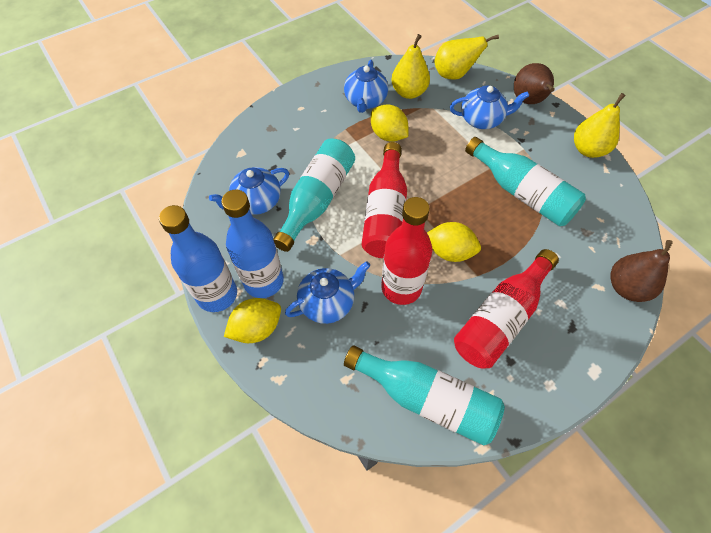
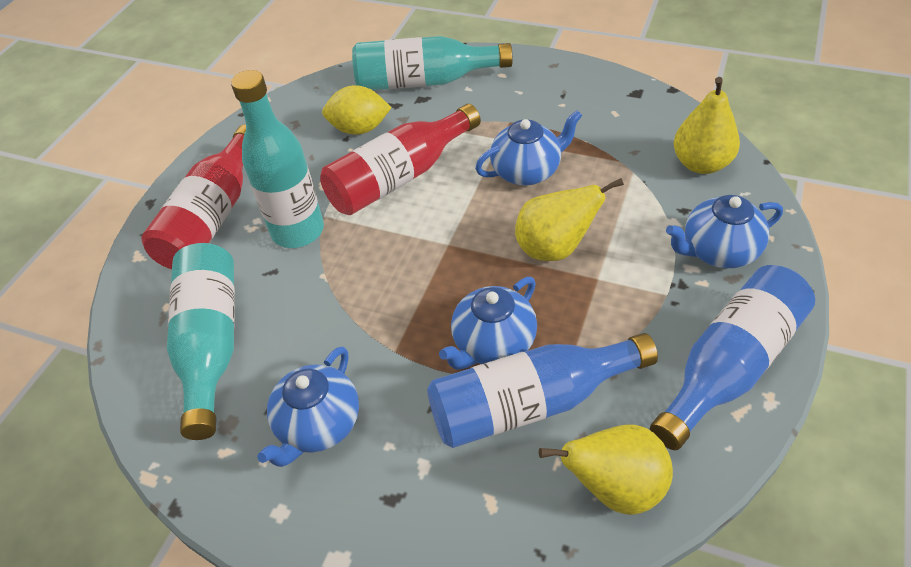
brown pear: [514,63,555,104] [610,240,673,302] = 2 -> none = 0
red bottle: [362,142,407,258] [381,197,432,305] [454,249,559,368] = 3 -> [141,125,246,269] [320,104,481,215] = 2
yellow lemon: [224,298,281,343] [371,104,408,142] [427,222,481,262] = 3 -> [322,85,392,135] = 1

